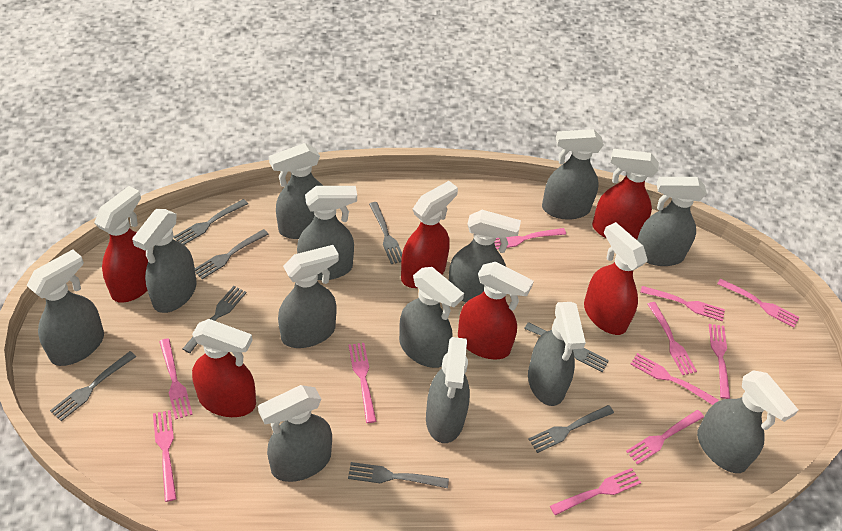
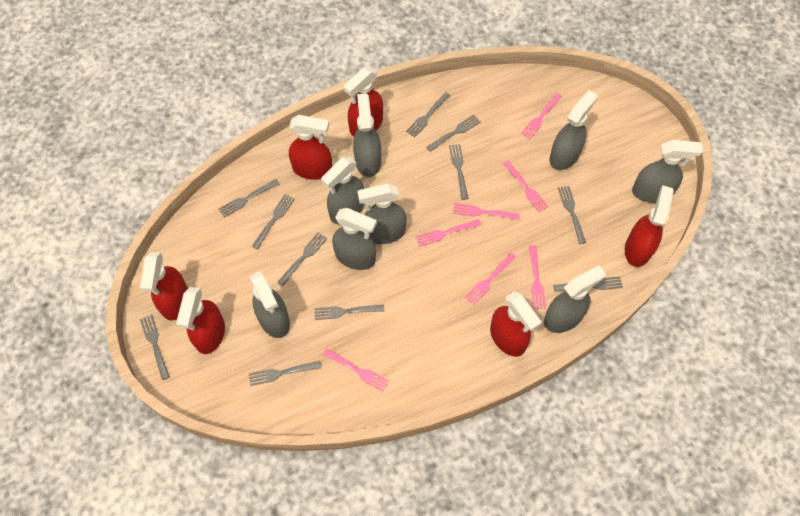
grey fork: [50,351,136,421] [173,199,248,245] [183,286,247,353] [195,229,269,279] [348,462,449,488] [369,202,402,264] [524,322,609,373] [528,405,614,453] = 8 -> [140,315,170,380] [219,179,280,217] [249,361,321,386] [252,194,295,249] [277,232,327,286] [314,305,384,320] [406,92,451,137] [426,115,480,152] [449,144,468,200] [553,276,623,292] [558,186,586,244] = 11
grey spray bottle: [26,249,104,366] [132,209,196,313] [258,385,332,482] [269,143,323,239] [278,245,339,348] [297,186,357,280] [399,267,464,368] [426,337,470,443] [449,210,521,303] [528,302,586,406] [542,129,604,220] [637,177,707,266] [697,370,799,473] = 13 -> [250,271,290,338] [321,157,364,224] [332,208,377,270] [353,93,381,177] [357,183,407,244] [544,265,606,333] [550,90,598,170] [632,140,703,203] = 8
pink fork: [153,410,176,502] [159,338,193,420] [349,343,376,423] [495,228,566,249] [550,468,641,515] [626,410,704,465] [630,353,718,405] [640,286,725,322] [647,302,697,375] [709,324,730,399] [717,278,799,328] = 11 -> [322,348,389,392] [416,219,481,247] [453,203,519,220] [465,253,516,305] [503,161,549,212] [521,93,562,139] [529,245,546,309] = 7

